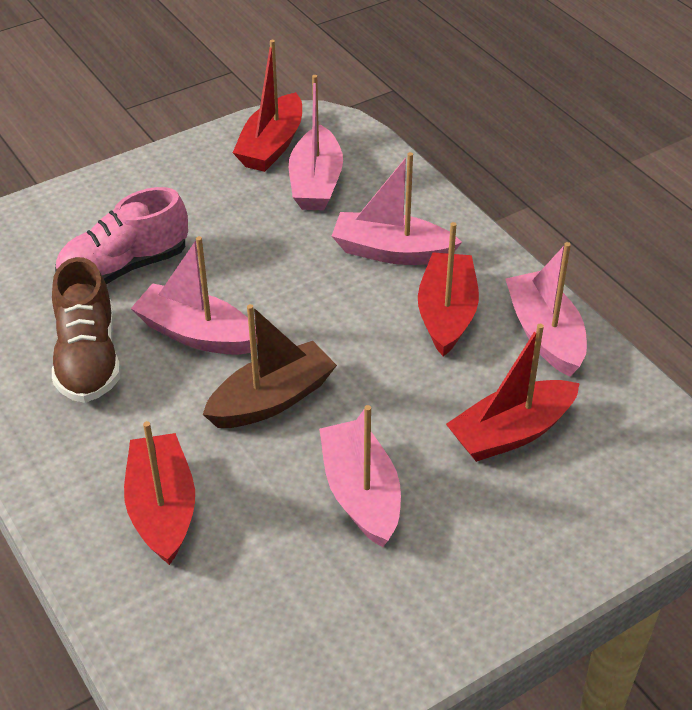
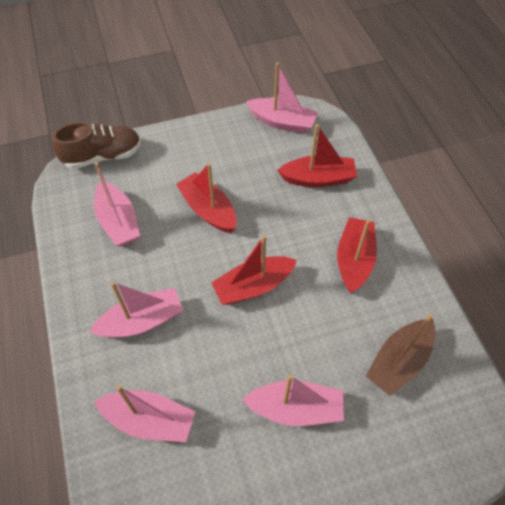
pink shoe: [55,187,188,284] = 1 -> none = 0

